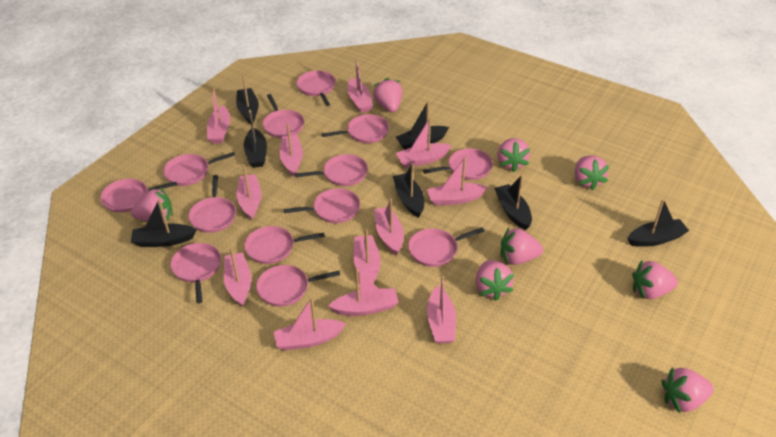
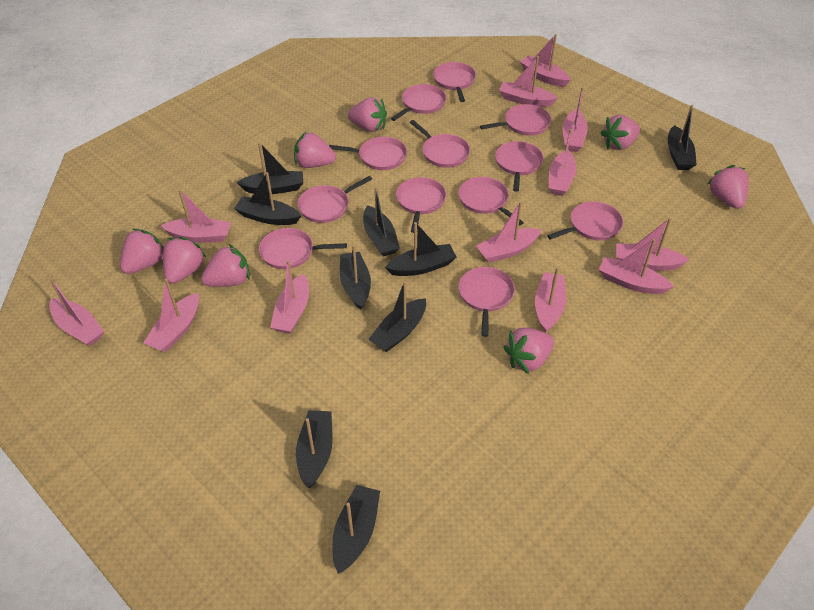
black boat: [131,199,197,247] [236,74,259,124] [244,110,267,168] [393,163,424,218] [396,101,449,150] [494,175,532,230] [627,199,689,247] = 7 -> [234,172,301,225] [237,142,303,194] [296,410,333,488] [332,485,380,574] [340,245,371,310] [363,187,400,257] [368,281,426,352] [385,222,457,276] [668,105,697,170] = 9
pink pan: [100,179,177,213] [163,152,235,186] [170,243,221,303] [188,175,236,233] [244,226,325,264] [256,265,340,307] [263,94,304,138] [284,188,360,223] [295,154,368,186] [296,71,336,106] [322,114,389,143] [408,227,485,267] [423,148,493,180] = 13 -> [259,228,347,269] [297,176,372,223] [329,137,407,170] [391,84,446,121] [396,177,447,233] [410,120,470,168] [433,62,476,102] [458,177,524,225] [458,267,515,337] [480,104,551,136] [495,141,544,192] [547,201,624,240] = 12

